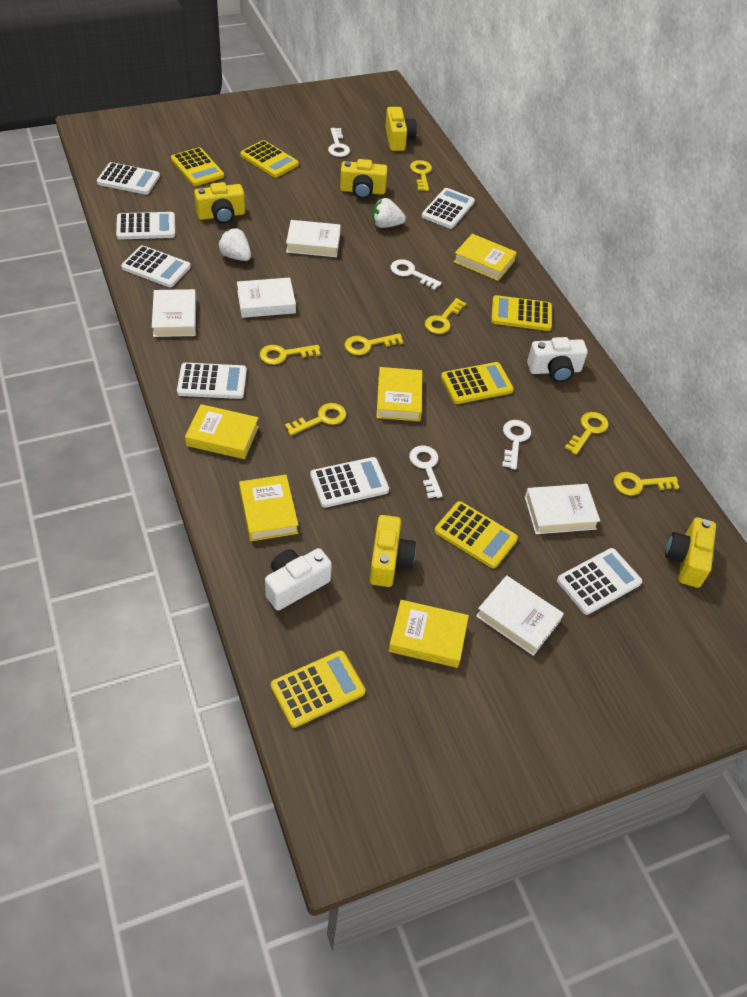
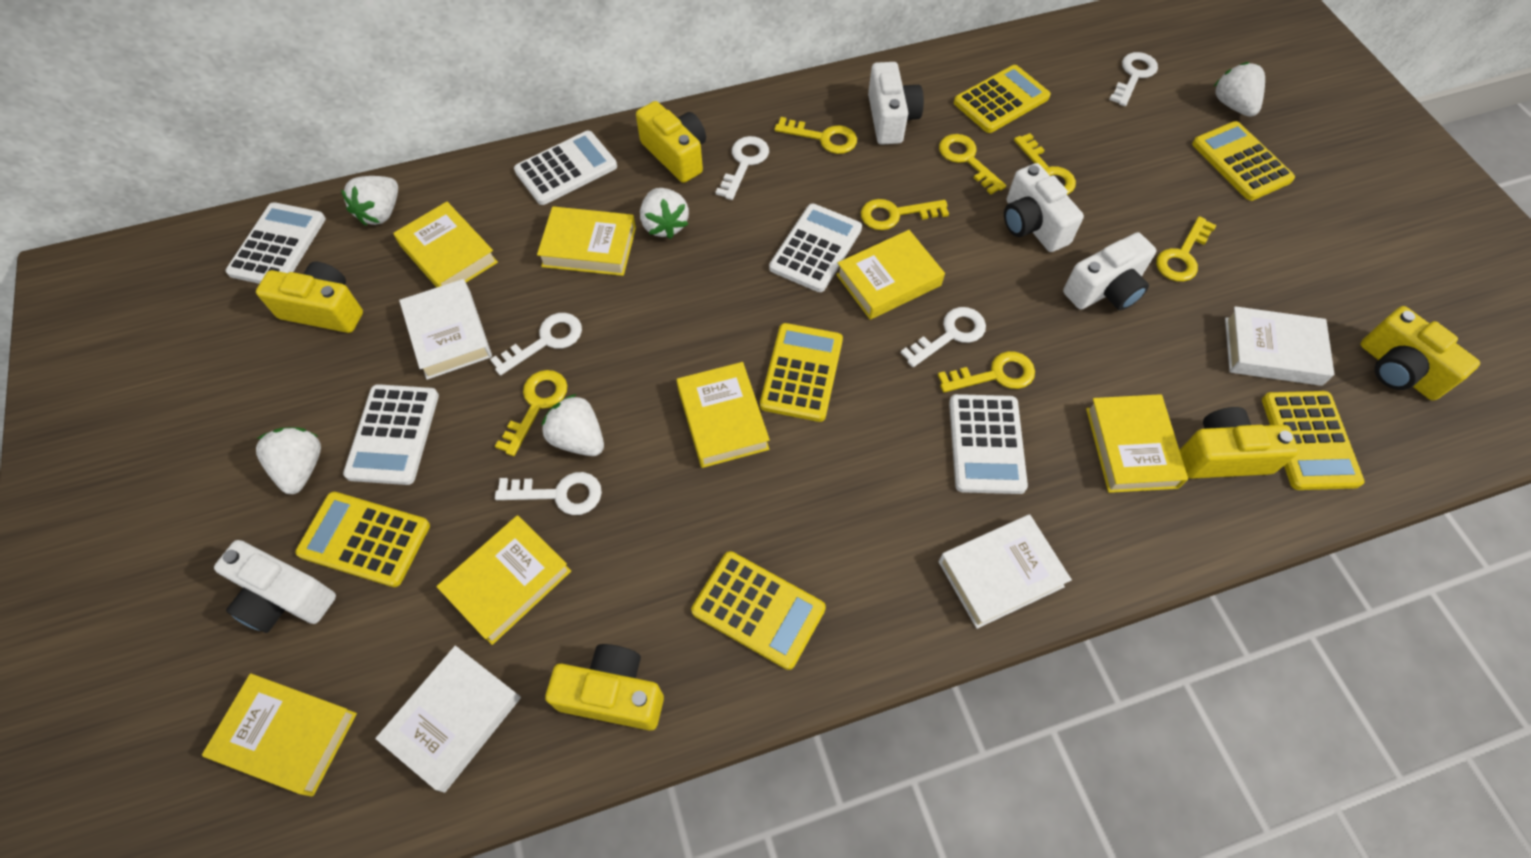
white book: [152,289,196,337] [237,277,296,318] [286,220,341,257] [476,575,564,656] [525,484,600,534] = 5 -> [375,646,521,793] [399,279,492,380] [938,515,1072,629] [1225,306,1335,386] = 4
white calculator: [97,162,160,195] [116,212,175,240] [121,245,191,287] [177,362,247,399] [310,457,389,508] [422,188,475,229] [557,548,642,615] = 7 -> [226,202,326,284] [343,384,439,485] [514,131,617,205] [769,204,862,292] [949,394,1028,494] = 5
white camera: [265,548,332,611] [527,337,588,382] = 2 -> [214,540,336,633] [868,62,924,145] [1004,163,1084,252] [1063,232,1156,310] = 4
white key: [328,128,350,157] [391,259,442,290] [409,445,443,498] [502,420,531,469] = 4 -> [490,313,582,376] [495,472,602,515] [716,136,769,200] [901,307,986,367] [1109,52,1158,106] = 5
white strawberry: [218,228,251,261] [372,198,406,228] = 2 -> [256,427,321,494] [341,176,398,226] [542,394,604,456] [640,188,689,239] [1213,62,1265,117] = 5
yellow book: [185,404,259,459] [239,475,298,541] [376,367,422,421] [389,600,469,668] [454,234,517,281] = 5 -> [202,673,357,797] [393,202,498,288] [436,515,571,645] [537,206,636,276] [677,362,770,468] [836,230,945,320] [1086,394,1188,493] = 7

